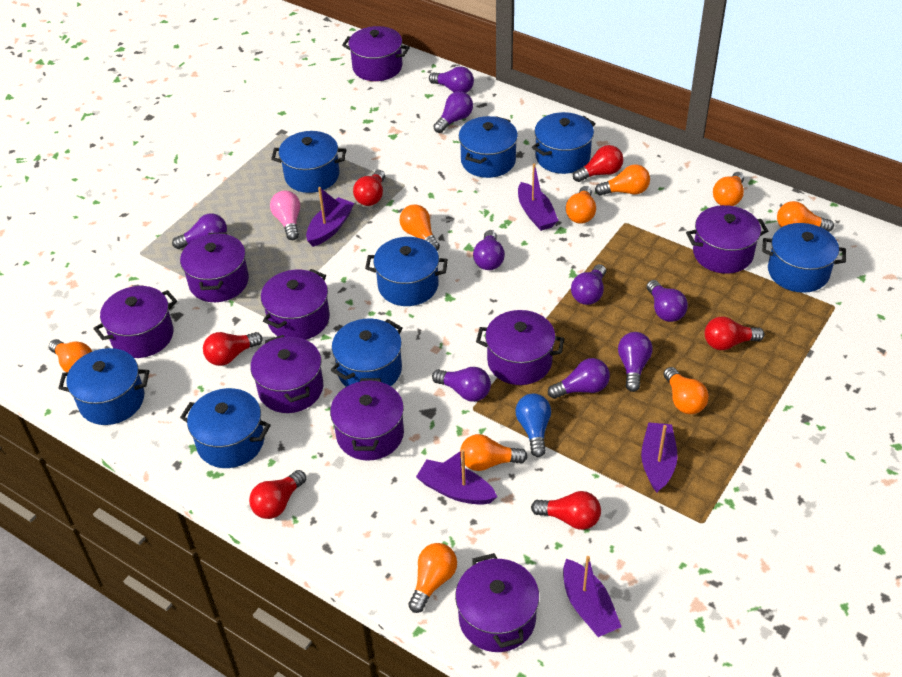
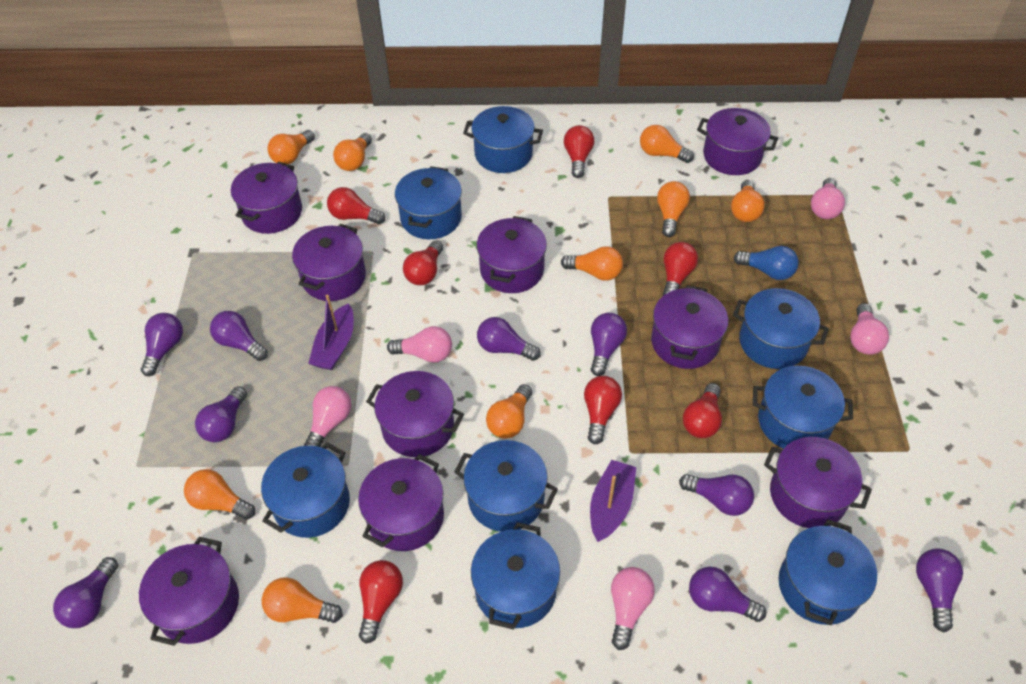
pink light bulb: [270,191,300,240] = 1 -> [304,386,352,447] [387,326,452,363] [611,567,655,650] [811,178,845,219] [850,303,889,355] = 5
purple boat: [306,187,354,247] [416,449,497,505] [518,163,559,231] [563,556,622,637] [641,422,678,493] = 5 -> [308,294,354,370] [590,460,636,542] = 2
red light bulb: [203,332,263,366] [249,470,306,519] [353,170,385,206] [531,491,601,530] [573,145,623,182] [705,317,765,350] = 6 -> [327,187,385,224] [359,560,403,644] [403,240,443,285] [564,125,594,178] [584,376,622,445] [663,242,698,296] [683,383,722,438] = 7

